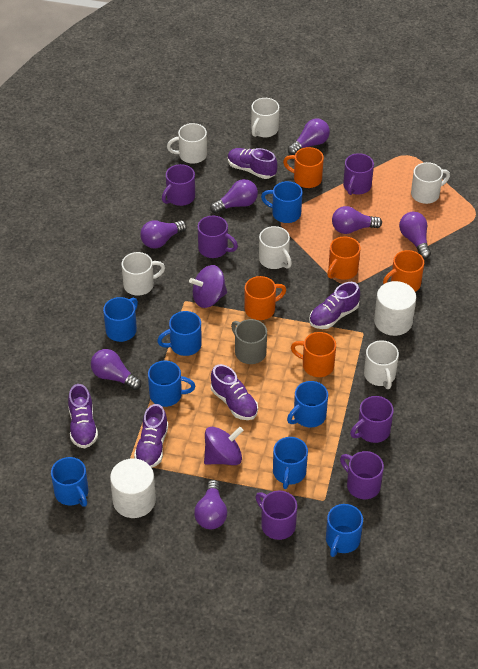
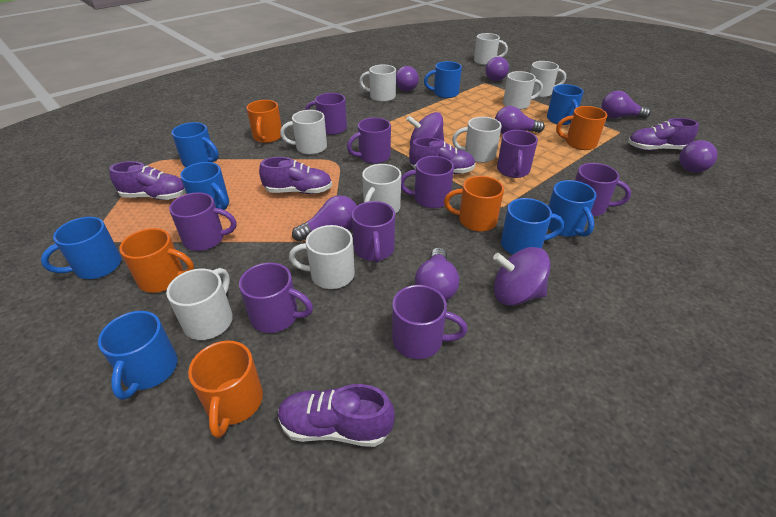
grey mug: [231,319,267,364] = 1 -> none = 0
purple mug: [162,164,195,206] [198,216,238,258] [256,491,297,540] [340,451,384,499] [343,153,374,195] [350,396,394,443] = 6 -> [169,192,237,251] [239,262,313,333] [305,93,347,135] [347,117,391,164] [351,201,395,263] [392,285,467,359] [401,156,454,208] [497,130,538,178] [575,163,631,216] = 9
white cylinder: [110,458,156,518] [374,281,416,336] = 2 -> none = 0
white mug: [121,252,165,296] [167,123,207,164] [251,98,279,137] [259,226,292,269] [364,340,399,389] [411,162,450,204] = 6 -> [166,268,233,340] [280,110,327,155] [289,225,355,289] [359,64,396,102] [362,164,401,214] [452,117,502,163] [474,33,508,65] [503,71,543,110] [530,61,566,98] = 9

